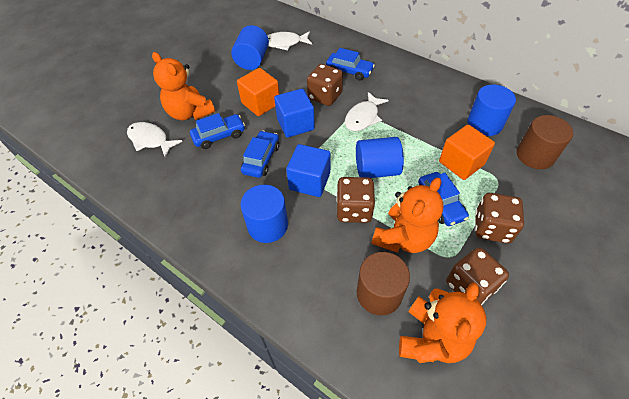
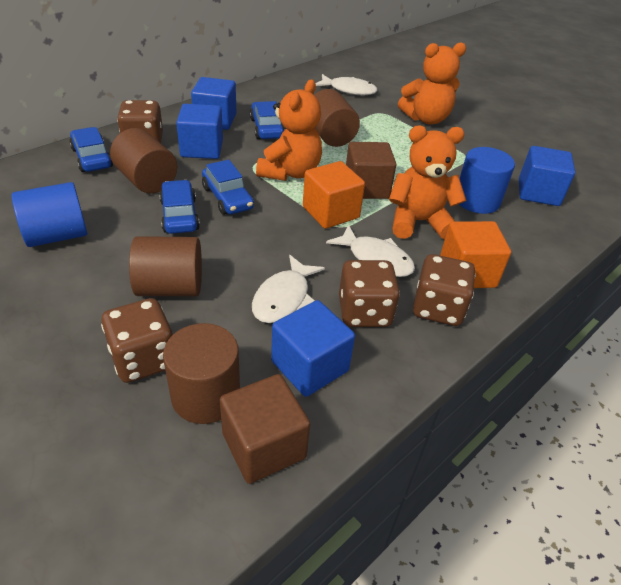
blue cube: [274,89,315,137] [286,144,331,197] = 2 -> [176,104,223,159] [191,77,236,130] [271,300,355,397] [519,146,575,206] = 4
blue cylinder: [231,25,269,70] [241,185,288,243] [356,137,404,178] [467,85,516,136] = 4 -> [11,182,87,247] [459,147,515,214] = 2
brown cube: none = 0 -> [220,374,310,484] [346,142,396,199] = 2
brown cylinder: [357,252,410,315] [517,115,573,169] = 2 -> [110,128,177,193] [129,236,202,296] [163,323,240,424] [314,89,360,147] = 4

